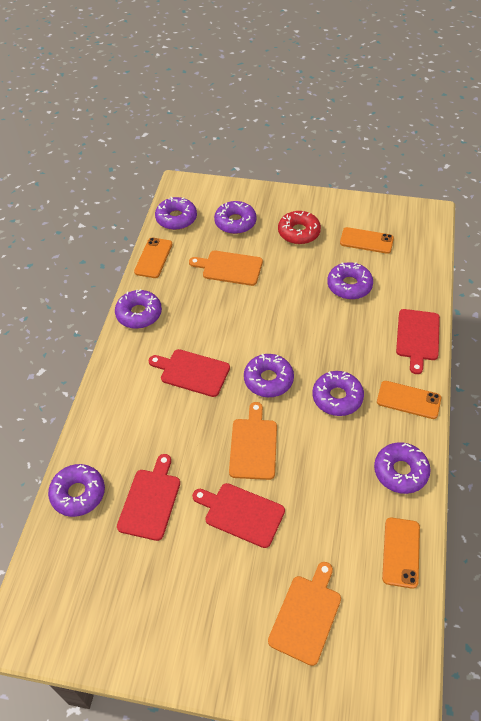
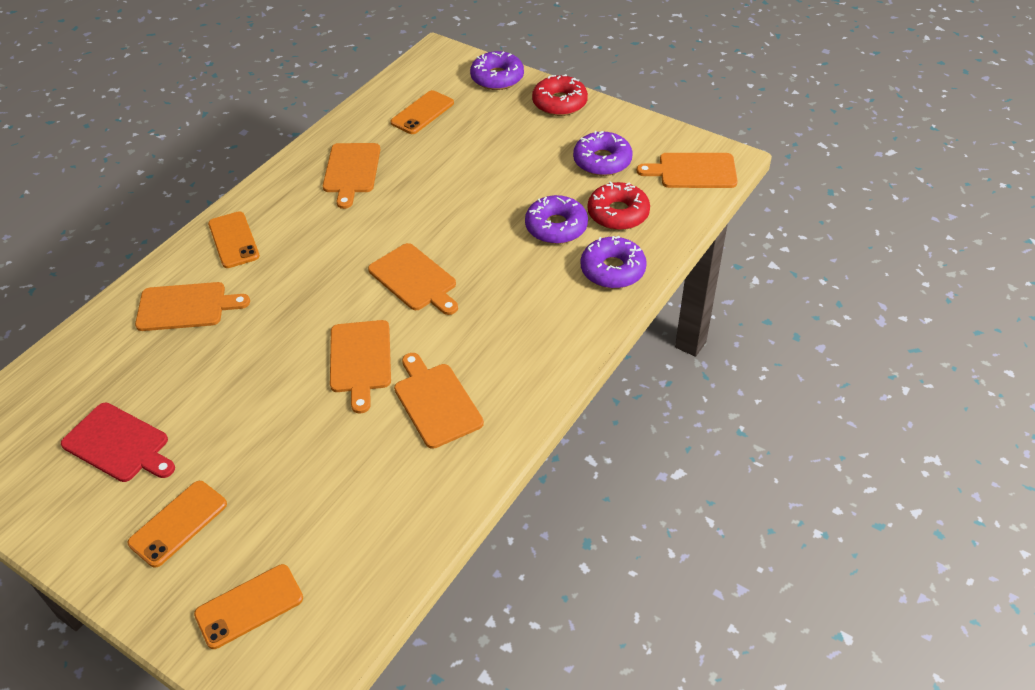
orange cutting board: [189,251,263,286] [229,402,277,480] [268,562,341,666] = 3 -> [135,282,250,331] [323,143,381,209] [330,320,391,414] [368,243,458,315] [394,353,484,449] [637,153,738,188] = 6
purple donut: [48,464,105,517] [115,289,162,329] [155,197,197,230] [214,201,257,234] [244,354,294,397] [313,371,364,416] [327,262,373,300] [374,442,431,494] = 8 -> [470,51,524,90] [525,195,588,244] [573,131,633,176] [581,236,647,288] = 4
red cutting board: [117,454,180,541] [148,349,230,397] [192,483,285,548] [396,309,440,374] = 4 -> [61,403,175,482] = 1
red donut: [278,211,321,244] = 1 -> [532,74,588,116] [588,181,650,230] = 2

